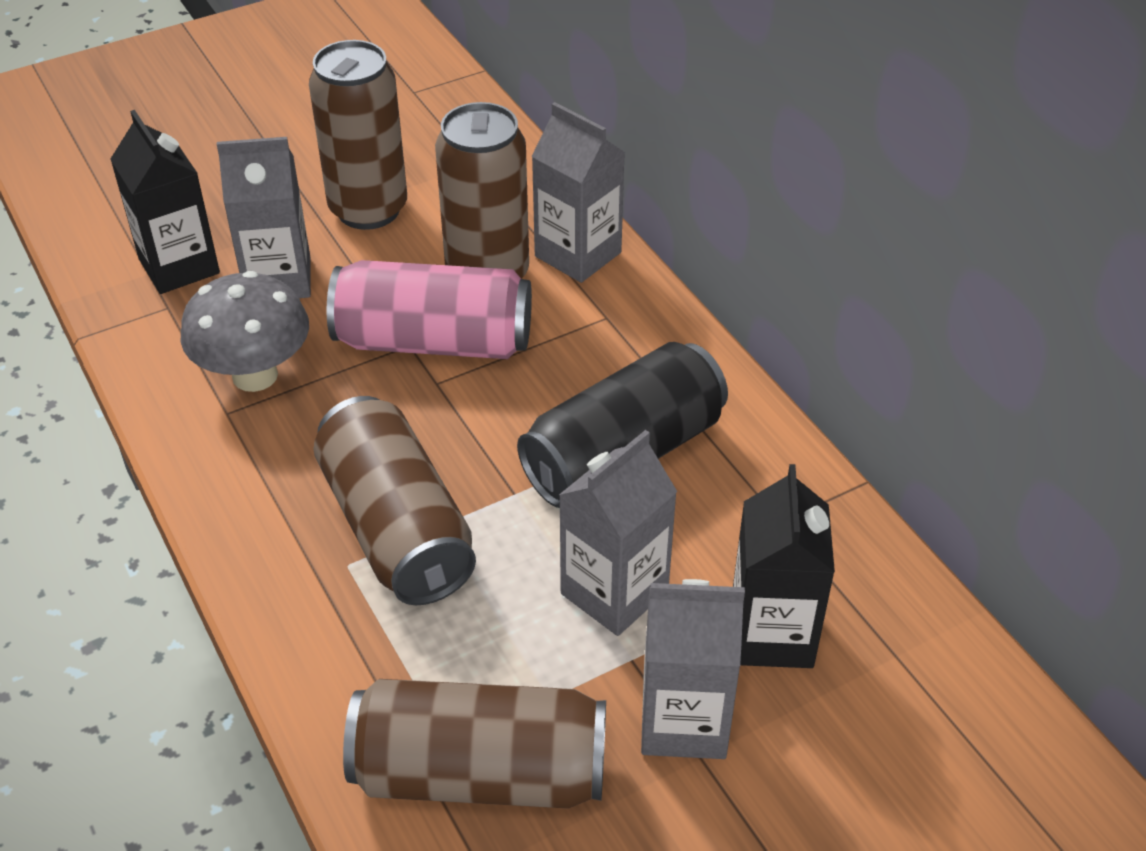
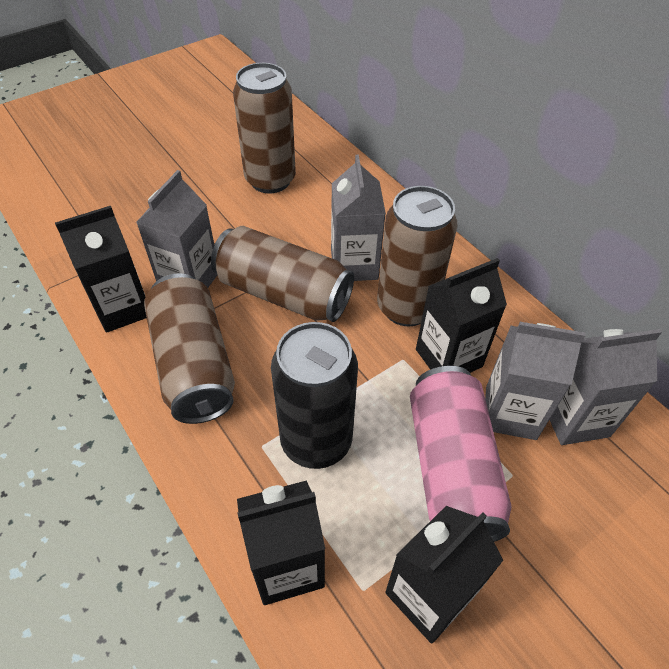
black carton: [110,110,220,294] [733,464,835,668] = 2 -> [55,206,147,333] [237,480,325,605] [385,506,503,644] [416,258,507,373] = 4
grey mushroom: [181,271,309,392] = 1 -> none = 0

